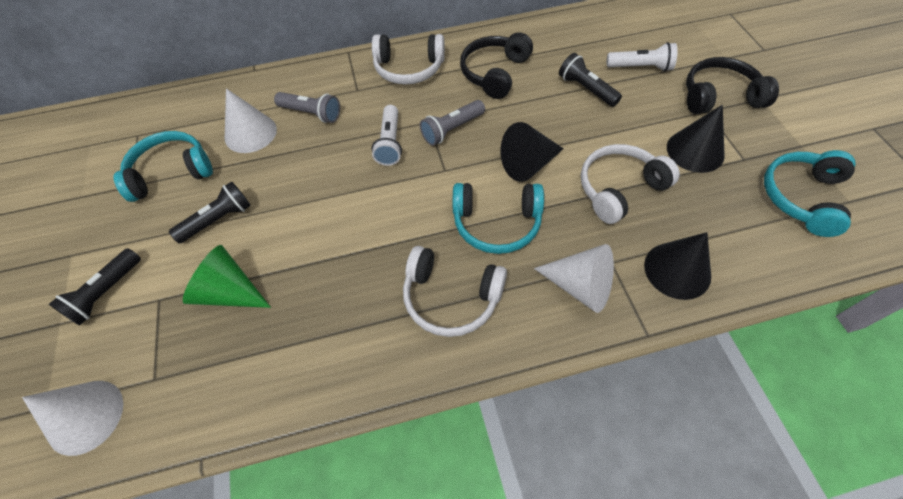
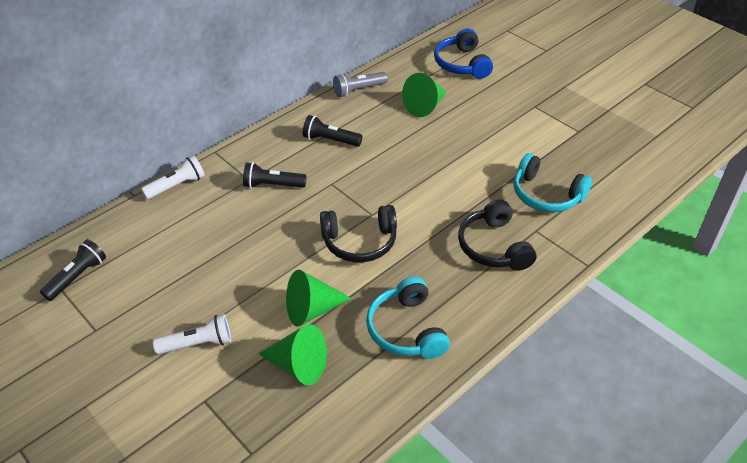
black cone: [501,122,564,182] [644,232,711,300] [667,105,725,173] = 3 -> none = 0
blue headphones: none = 0 -> [434,29,493,79] = 1
green cone: [183,245,271,308] = 1 -> [258,324,327,385] [286,270,352,326] [402,73,446,117] = 3
grey flashlight: [274,92,340,123] [420,100,485,146] = 2 -> [333,72,388,97] = 1
turquoise headphones: [113,131,213,202] [453,183,544,254] [764,150,856,237] = 3 -> [366,277,450,359] [514,153,592,212] = 2
white cone: [22,381,123,456] [225,88,277,153] [534,244,614,313] = 3 -> none = 0
white headphones: [372,34,445,85] [403,246,507,337] [581,144,680,224] = 3 -> none = 0

